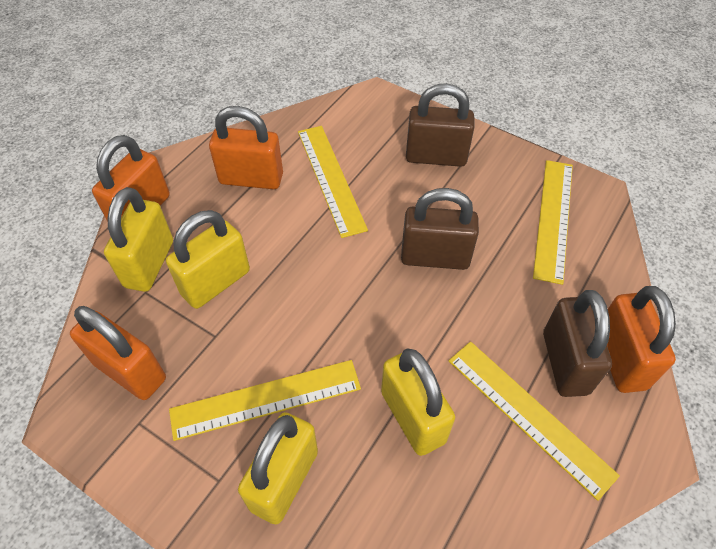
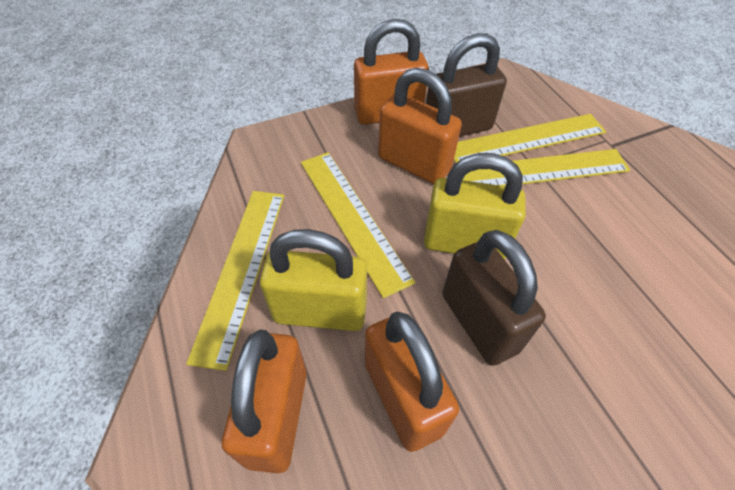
brown padlock: [401,188,479,270] [406,83,474,167] [543,290,612,397] = 3 -> [426,33,507,137] [442,230,546,366] = 2
yellow padlock: [104,187,173,292] [166,210,250,309] [238,412,318,524] [381,348,455,456] = 4 -> [260,229,367,331] [424,153,526,259] = 2

